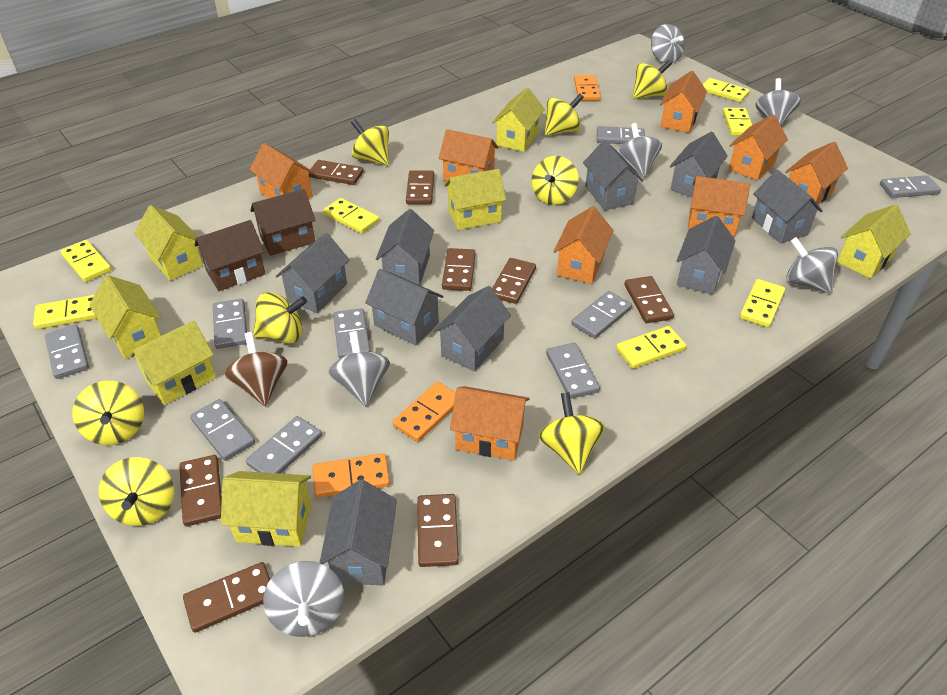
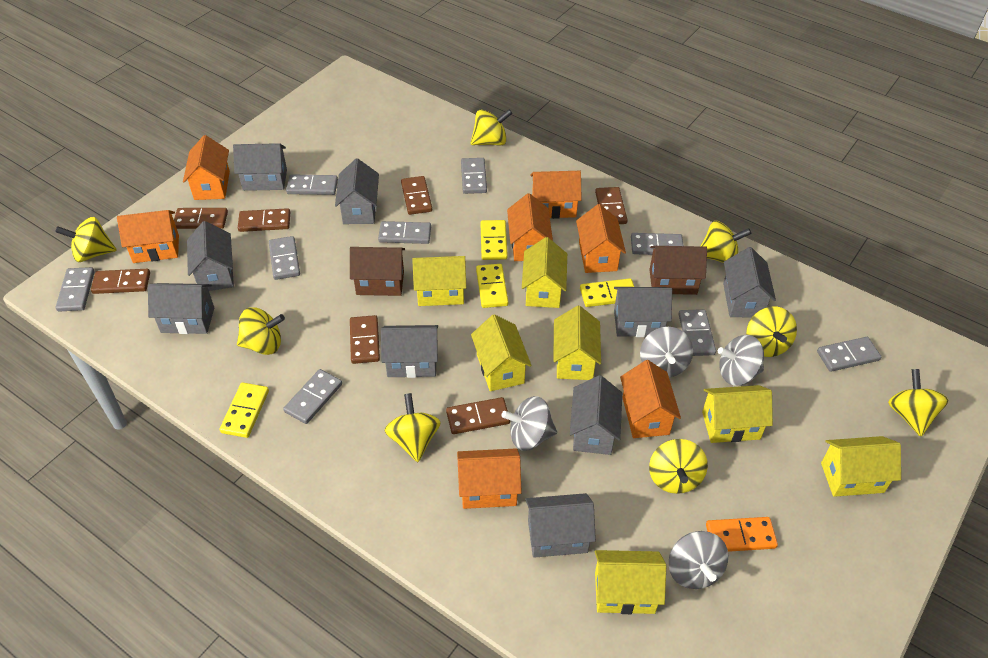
brown domino: [179,455,222,526] [183,562,270,633] [308,160,364,185] [406,170,434,204] [417,494,459,567] [442,248,476,291] [492,258,536,304] [625,276,674,323] = 8 -> [91,269,150,294] [174,208,228,229] [238,208,290,232] [350,315,380,364] [401,176,432,215] [446,397,510,434] [595,187,628,224] = 7
brown spinning top: [225,332,288,406] = 1 -> none = 0
grey spinning top: [263,561,344,637] [328,331,390,406] [617,123,662,178] [651,24,685,63] [755,78,801,125] [786,237,838,294] = 6 -> [501,396,557,451] [640,327,693,378] [669,531,728,589] [718,335,764,386] = 4
orange domino: [313,453,390,498] [393,382,456,442] [574,75,601,101] = 3 -> [706,517,778,552] = 1
orange house: [250,143,314,199] [439,129,499,181] [450,386,529,461] [553,206,614,284] [660,71,707,133] [688,176,750,236] [729,115,788,180] [785,142,848,205] = 8 -> [117,210,179,263] [183,135,230,200] [457,448,522,509] [507,193,553,261] [530,171,582,219] [576,204,626,273] [620,360,681,438] = 7
yellow domino: [33,295,97,329] [60,240,112,282] [323,198,379,234] [616,326,687,369] [702,78,750,102] [723,108,752,136] [740,279,785,327] = 7 -> [220,383,269,438] [476,264,508,308] [481,220,508,260] [580,278,634,307] = 4

